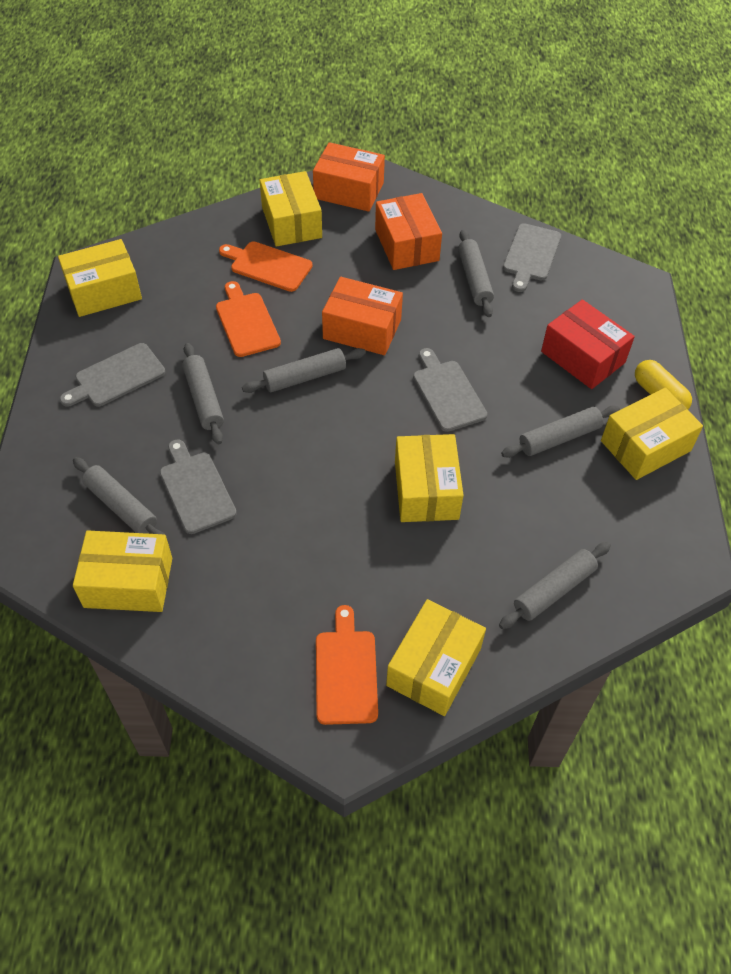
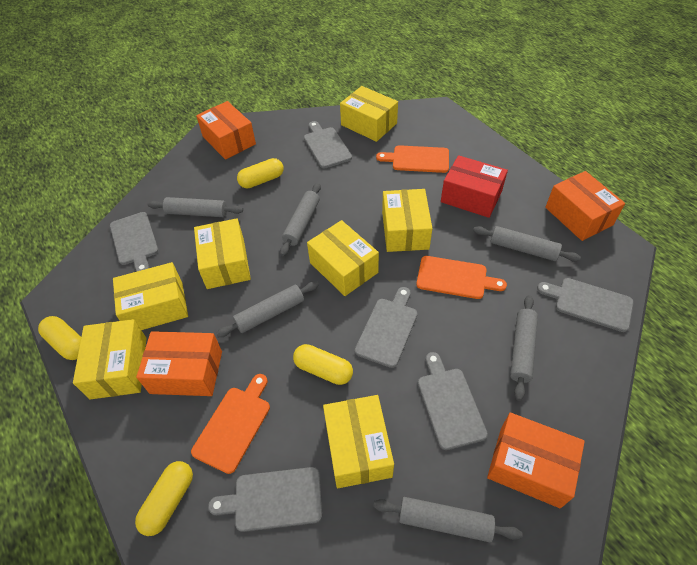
grey cutting board: [60,343,165,407] [160,439,237,534] [413,348,487,432] [503,223,561,292] = 4 -> [110,212,158,271] [208,467,322,532] [304,121,352,168] [355,287,418,368] [418,352,488,450] [537,278,634,332] = 6
orange box: [313,142,385,212] [322,277,403,355] [375,193,442,270] = 3 -> [136,331,222,396] [196,101,256,159] [487,412,585,509] [545,171,625,241] = 4
yellow box: [58,239,142,317] [73,530,172,612] [260,171,322,247] [386,599,486,716] [395,434,464,522] [601,388,703,480] = 6 -> [73,319,146,399] [113,262,188,330] [194,218,251,289] [307,220,379,296] [323,395,394,488] [340,86,398,142] [382,189,432,252] = 7
yellow capsule: [635,360,692,410] = 1 -> [38,316,81,360] [135,461,193,536] [237,158,284,189] [293,344,353,385] = 4

